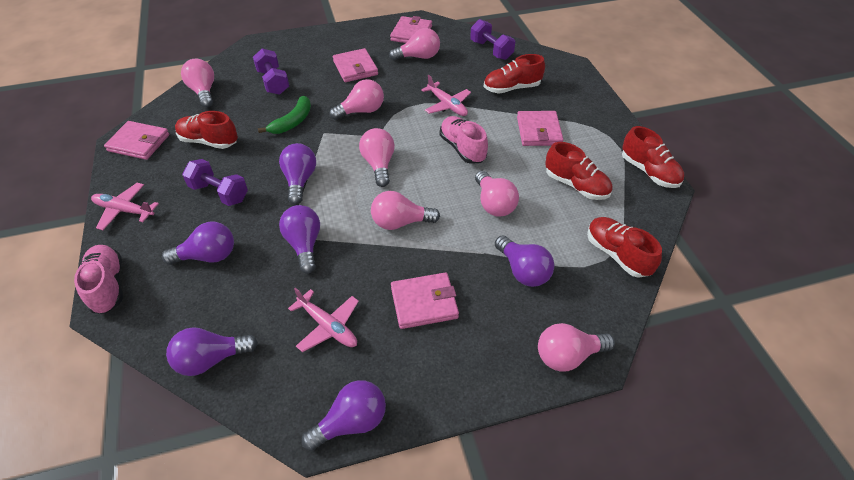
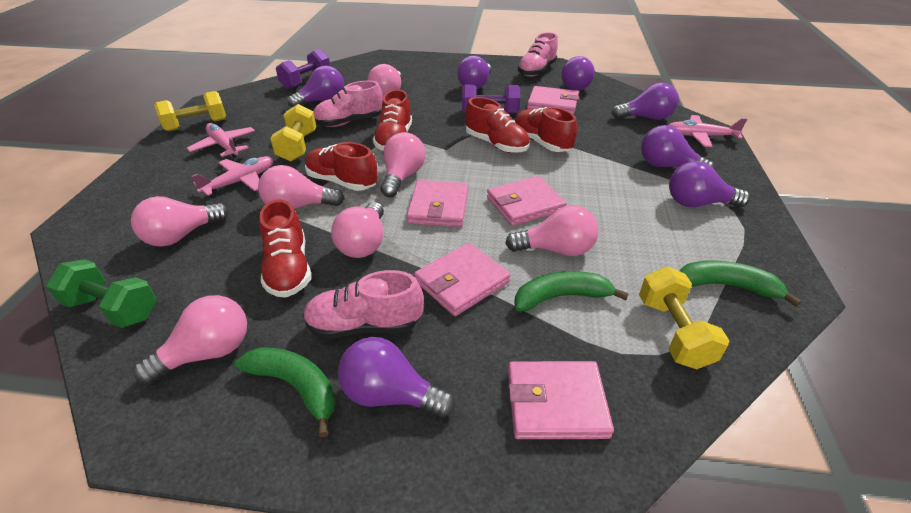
green banana: [258,96,311,134] = 1 -> [235,347,335,438] [514,271,629,312] [680,261,802,307] = 3
green dumbbell: none = 0 -> [46,259,156,328] = 1
pink shoe: [74,245,123,313] [440,116,488,164] = 2 -> [303,270,424,339] [313,80,383,127] [518,32,558,77] = 3
purple dumbbell: [182,159,248,206] [253,48,289,95] [470,19,515,60] = 3 -> [276,49,330,89] [462,85,520,113] = 2
purple light bulb: [162,222,234,265] [166,327,258,376] [279,143,316,205] [279,205,320,274] [301,380,386,451] [495,235,554,287] = 6 -> [287,66,344,107] [338,337,455,418] [457,55,492,89] [561,56,595,91] [611,83,679,120] [641,125,715,169] [669,161,750,207] = 7
yellow dumbbell: none = 0 -> [154,91,226,131] [270,104,316,161] [639,267,730,369] = 3

